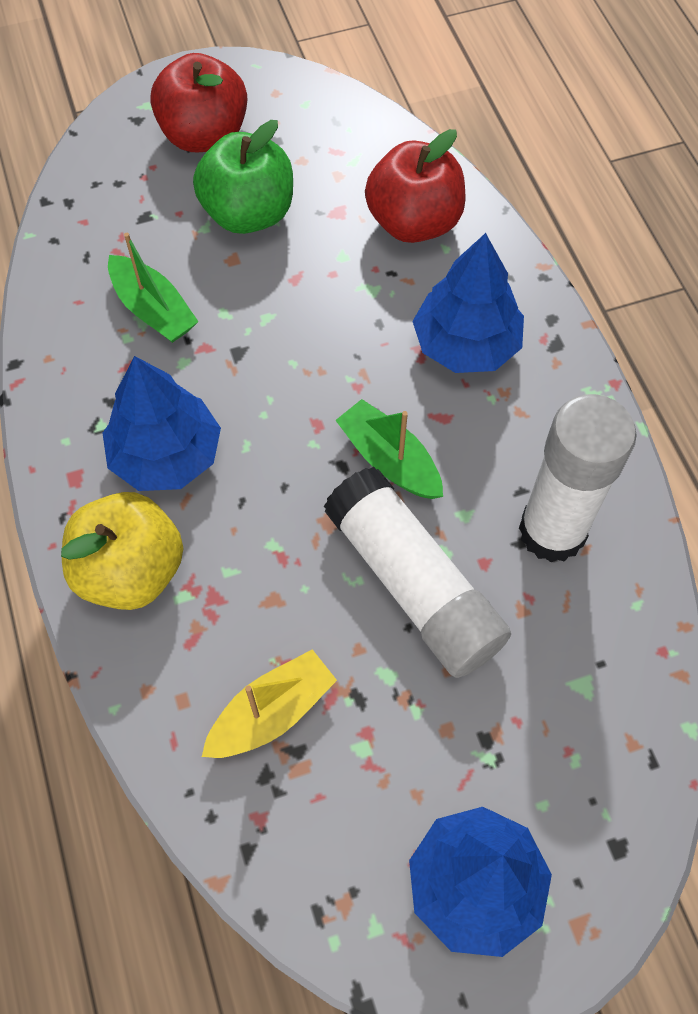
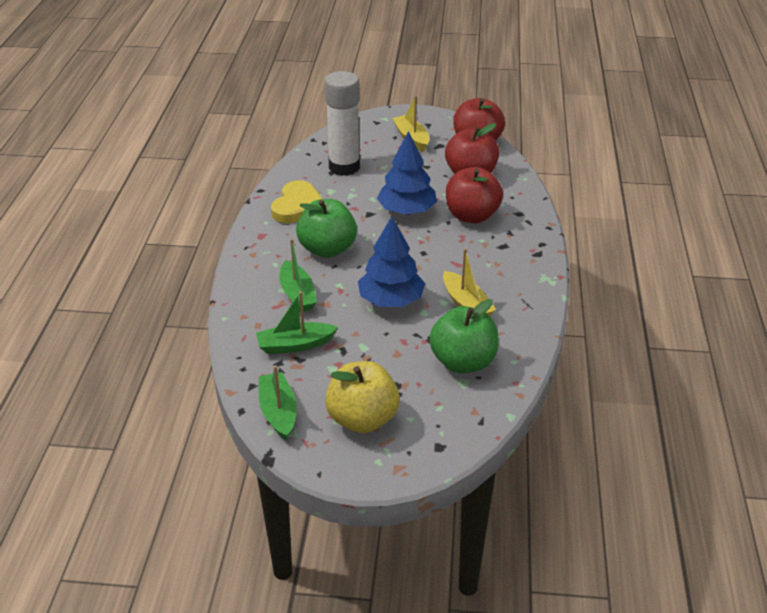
blue tree: [102,356,221,491] [409,807,552,957] [412,233,524,373] = 3 -> [358,216,425,307] [377,131,437,215] = 2
green apple: [193,120,293,234] = 1 -> [296,199,357,258] [429,299,499,373] = 2
green boat: [108,233,199,343] [335,399,443,499] = 2 -> [256,291,338,354] [259,365,297,440] [280,239,317,312] = 3
red apple: [150,53,247,152] [365,129,466,243] = 2 -> [445,123,499,174] [446,167,503,224] [453,98,505,141] = 3
white glue stick: [324,467,511,678] [519,394,637,562] = 2 -> [325,71,360,176] = 1
yellow boat: [202,649,337,758] = 1 -> [393,95,429,152] [443,248,496,316] = 2
yellow heart: none = 0 -> [271,180,322,223] = 1

